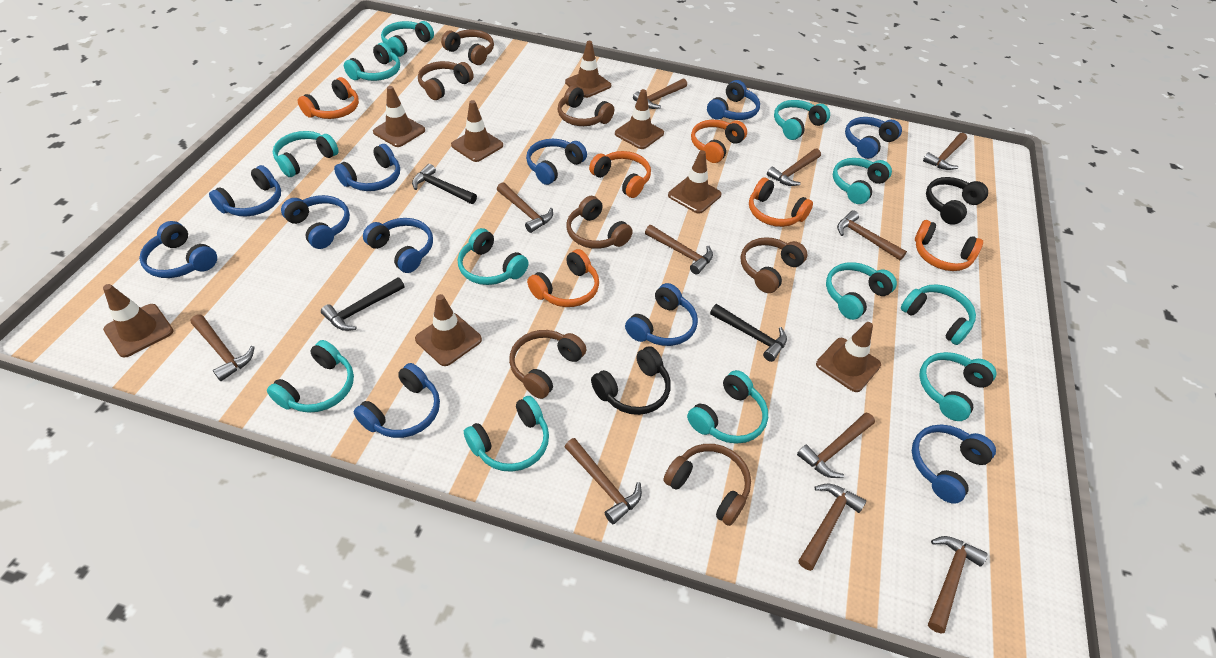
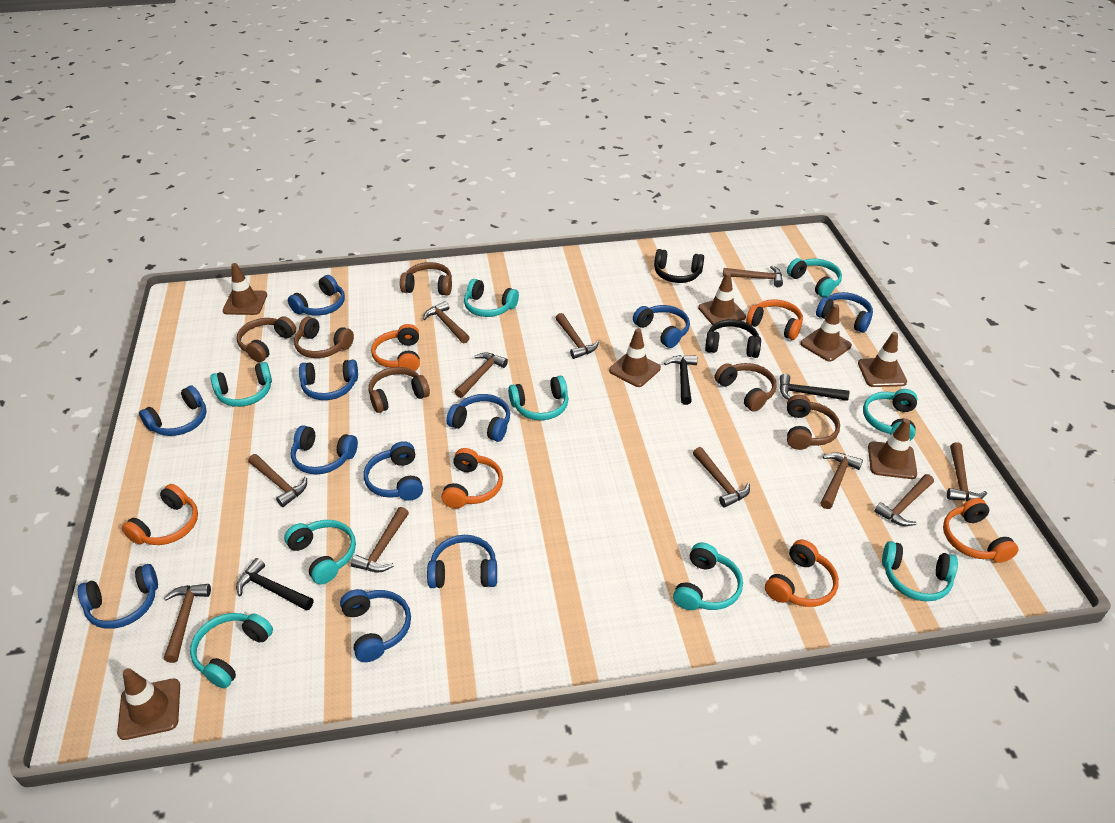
brown headphones: [418,61,474,100] [441,29,494,65] [509,330,587,399] [558,85,614,126] [567,196,633,249] [663,444,751,526] [741,237,808,293] = 7 -> [237,316,296,362] [294,317,354,358] [369,367,430,413] [400,262,452,296] [715,363,777,412] [787,395,840,450] = 6
brown traffic cone: [103,284,174,358] [373,86,425,147] [415,294,482,366] [451,100,503,162] [565,41,611,98] [615,89,664,149] [668,150,721,213] [816,322,881,392] = 8 -> [117,668,180,740] [223,263,267,315] [609,328,661,387] [698,272,746,325] [800,304,852,362] [858,332,907,387] [868,419,917,479] = 7
turquoise headphones: [267,340,354,413] [273,131,339,177] [344,42,400,81] [381,21,434,57] [458,228,529,285] [464,396,549,472] [687,370,768,444] [774,100,830,140] [826,262,897,320] [833,158,892,204] [901,284,976,345] [919,352,996,421] = 12 -> [190,613,273,688] [210,362,272,407] [284,520,356,584] [464,279,519,317] [508,376,568,420] [673,543,743,610] [787,258,842,297] [863,389,917,441] [882,541,958,601] = 9

